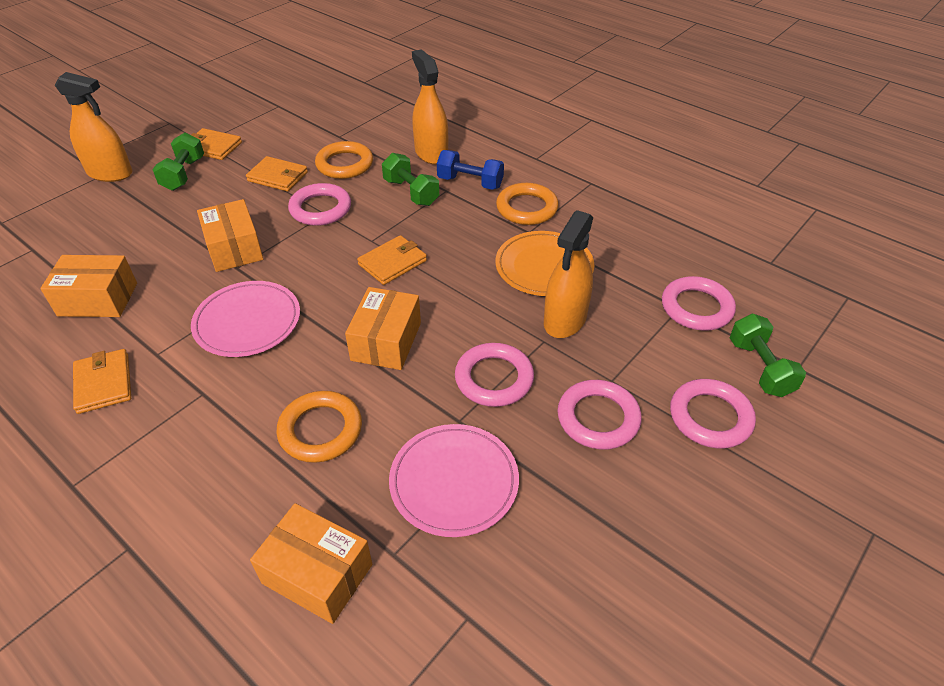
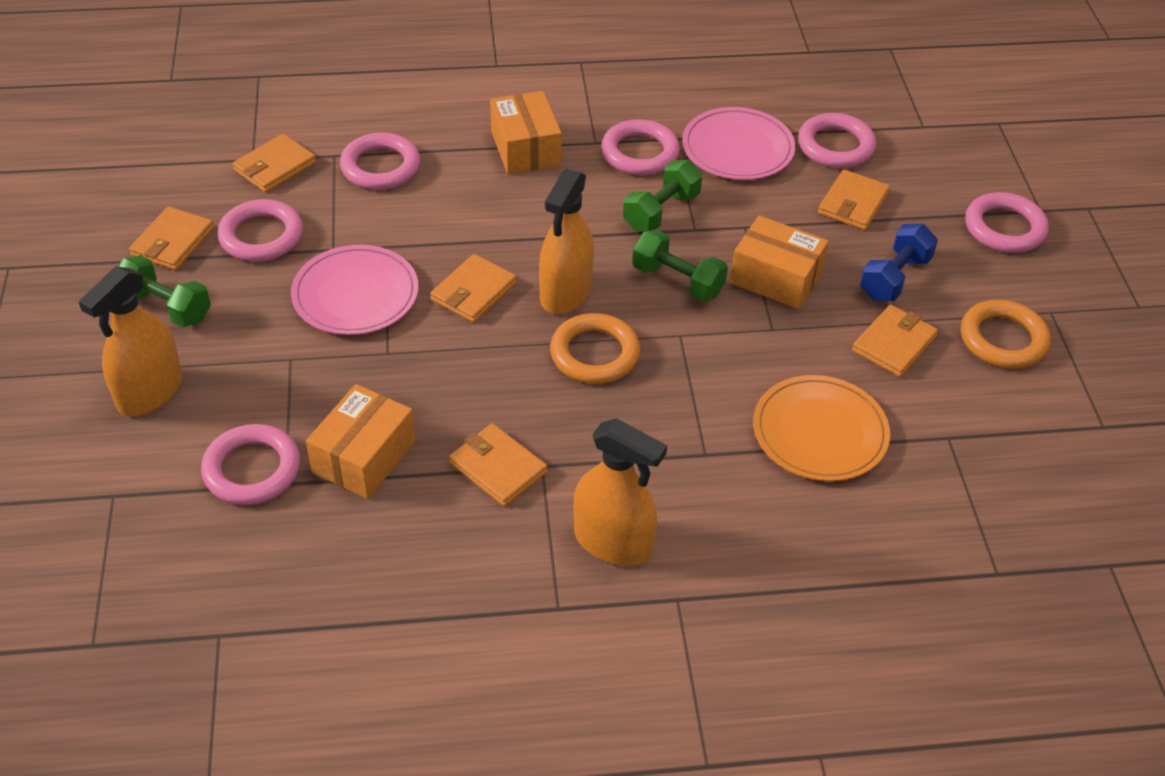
orange box: [40,255,137,317] [197,199,263,272] [250,503,372,624] [345,287,421,370] = 4 -> [306,384,415,499] [490,91,562,174] [730,215,829,309] = 3
orange ring: [276,391,362,463] [315,141,373,179] [496,183,559,225] = 3 -> [550,313,640,384] [961,300,1051,368] = 2
orange wallet: [73,349,131,414] [191,128,242,160] [246,156,308,191] [357,235,427,285] = 4 -> [129,206,214,270] [233,134,316,193] [430,254,517,323] [449,423,547,506] [818,170,890,230] [852,305,938,377] = 6
pink ring: [288,183,351,226] [455,343,534,407] [557,380,642,450] [662,276,736,331] [670,379,756,449] = 5 -> [201,424,300,505] [217,199,303,261] [340,132,420,190] [601,119,680,175] [798,113,876,168] [965,192,1049,253] = 6

